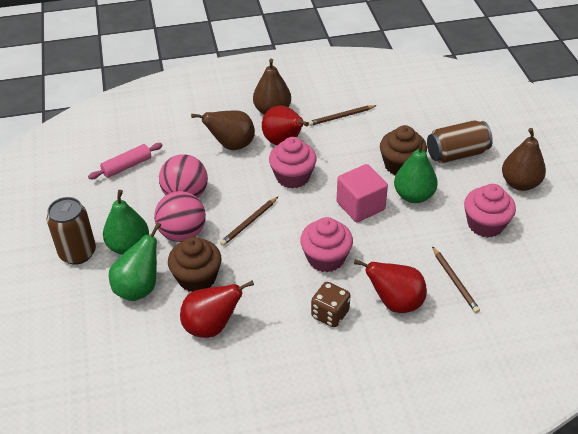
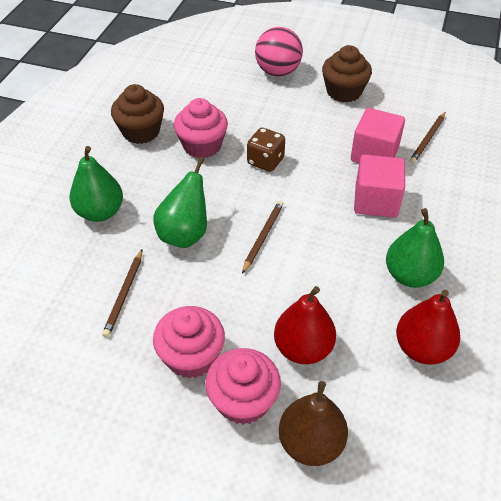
brown can: [47,197,96,265] [427,120,493,163] = 2 -> none = 0
brown pear: [191,110,255,150] [253,59,291,115] [502,128,546,191] = 3 -> [279,381,348,466] = 1
pink ball: [154,191,206,242] [159,154,208,198] = 2 -> [255,27,303,77] = 1
pink cube: [336,164,388,222] = 1 -> [351,108,405,163] [354,155,405,218] = 2
pink rolling pin: [88,143,163,179] = 1 -> none = 0
red pear: [180,281,254,338] [262,106,309,145] [354,259,427,313] = 3 -> [274,286,336,364] [396,290,460,365] = 2

